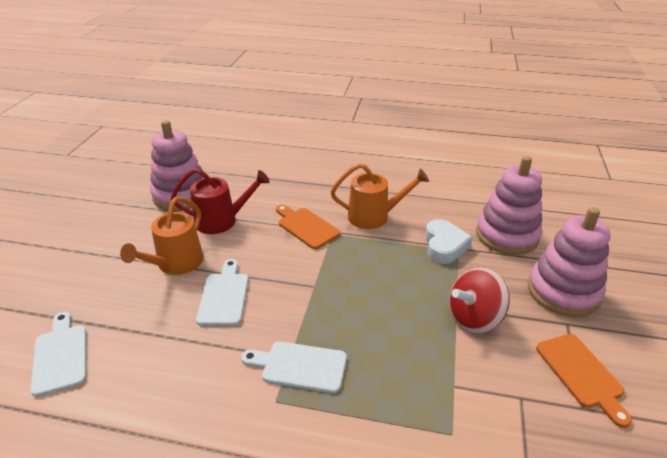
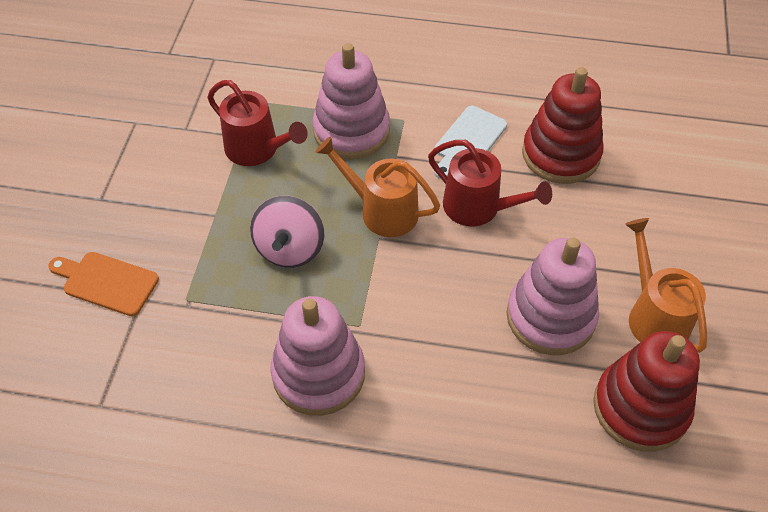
orange cutting board: [276,205,340,249] [536,334,632,428] = 2 -> [48,252,159,316] = 1
pink spinning top: none = 0 -> [250,196,325,268] = 1
red spinning top: [449,267,510,334] = 1 -> none = 0
red stacking toy: none = 0 -> [522,67,604,184] [593,331,700,452] = 2
red watering can: [171,168,270,234] = 1 -> [207,80,308,166] [428,140,552,226] = 2
white cutting board: [30,312,86,397] [196,259,248,326] [241,341,347,393] = 3 -> [434,106,507,179] = 1
white heart: [425,219,473,264] = 1 -> none = 0

